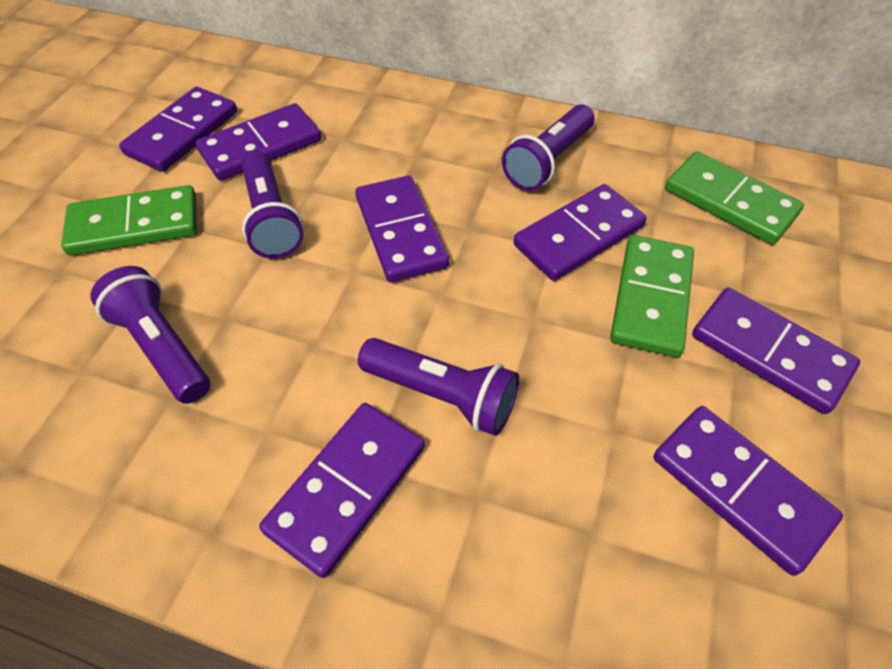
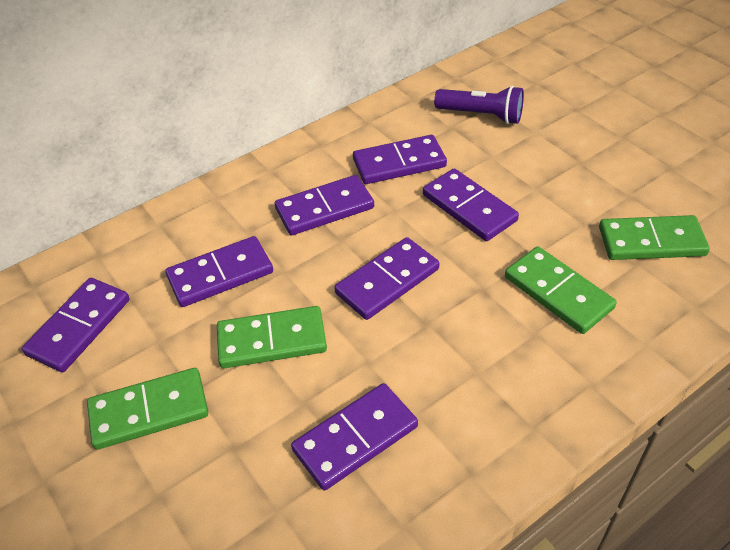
green domino: [61,185,197,256] [610,235,694,358] [665,151,804,245] = 3 -> [87,368,208,450] [217,306,327,368] [505,246,617,334] [599,215,710,260] = 4
purple flashlight: [90,266,210,404] [242,151,304,258] [358,338,519,436] [502,104,595,191] = 4 -> [434,86,524,124] = 1

